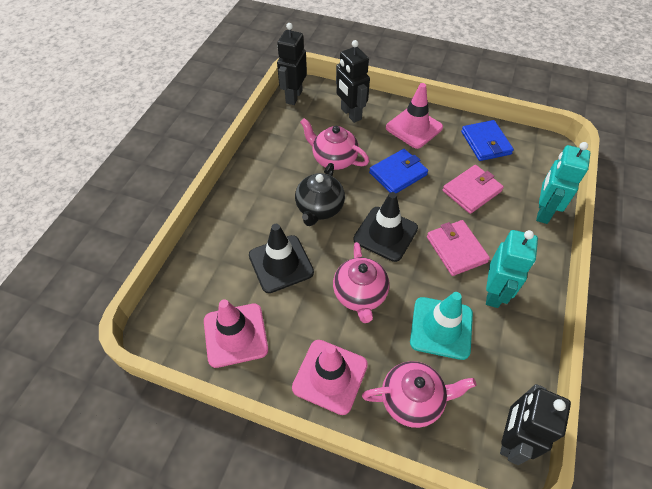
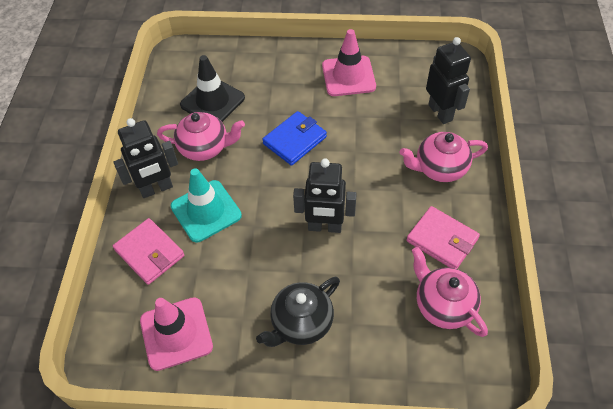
black traffic cone: [249,224,314,293] [353,192,418,262] = 2 -> [180,55,245,122] = 1
blue wallet: [369,149,428,193] [461,120,514,161] = 2 -> [262,111,327,166] = 1
pink traffic cone: [204,299,268,368] [292,340,368,415] [386,83,443,149] = 3 -> [140,297,213,371] [322,29,376,96] = 2
turquoise robot: [486,230,538,308] [536,142,590,224] = 2 -> none = 0

